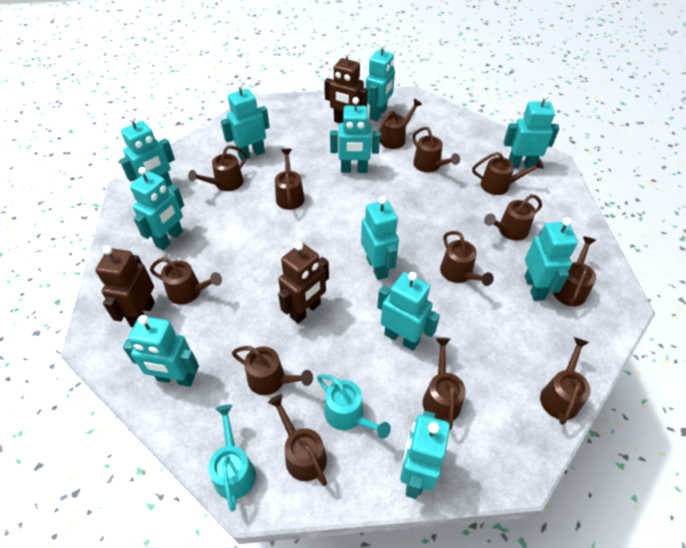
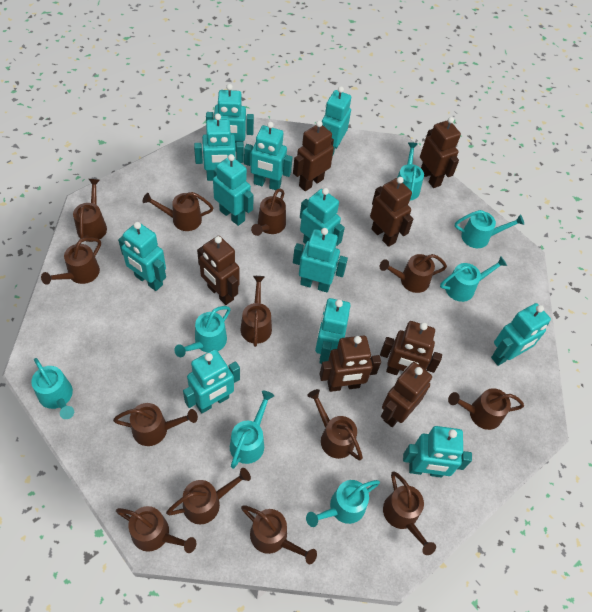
brown robot: [96,246,155,327] [278,242,329,324] [324,51,368,123] = 3 -> [197,236,239,305] [293,120,334,191] [320,335,381,392] [370,177,413,247] [380,321,442,375] [381,362,432,427] [420,117,461,188] = 7
turquoise robot: [119,115,175,187] [123,315,199,387] [130,167,184,250] [221,82,270,161] [330,97,380,173] [361,197,399,280] [366,42,395,121] [377,272,440,351] [400,411,450,499] [504,93,559,169] [525,218,578,301] = 11 -> [118,222,166,291] [183,349,240,413] [194,114,244,181] [206,84,254,148] [213,154,254,226] [244,122,293,190] [293,228,348,292] [300,188,345,246] [315,298,351,364] [322,86,351,154] [403,426,472,477] [491,303,551,366] = 12
turquoise watering can: [208,405,256,512] [317,374,391,439] = 2 -> [31,358,74,419] [174,306,231,357] [230,390,274,469] [306,480,380,527] [397,142,424,201] [440,257,507,302] [455,210,524,248] = 7

